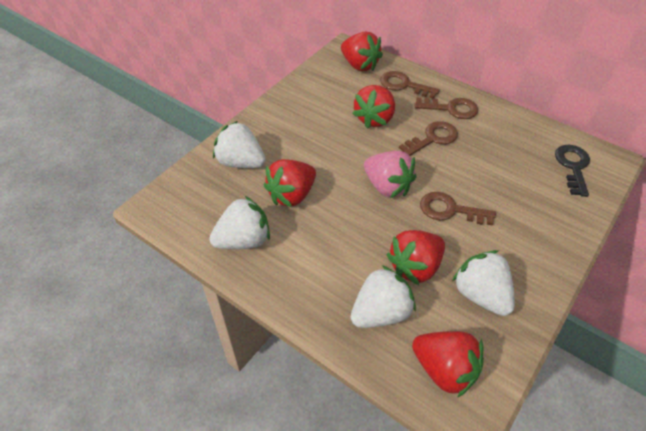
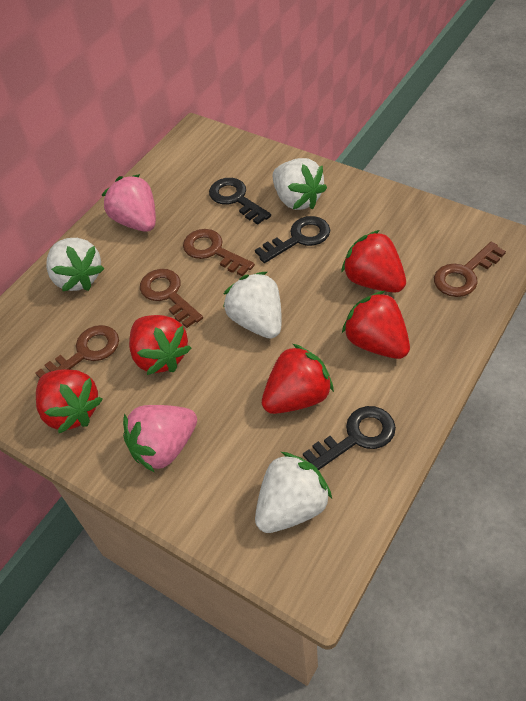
black key: [555,145,590,197] = 1 -> [209,178,271,225] [255,216,330,263] [303,406,396,470] = 3
pink strawberry: [364,151,416,198] = 1 -> [102,174,156,232] [123,405,197,473] = 2

